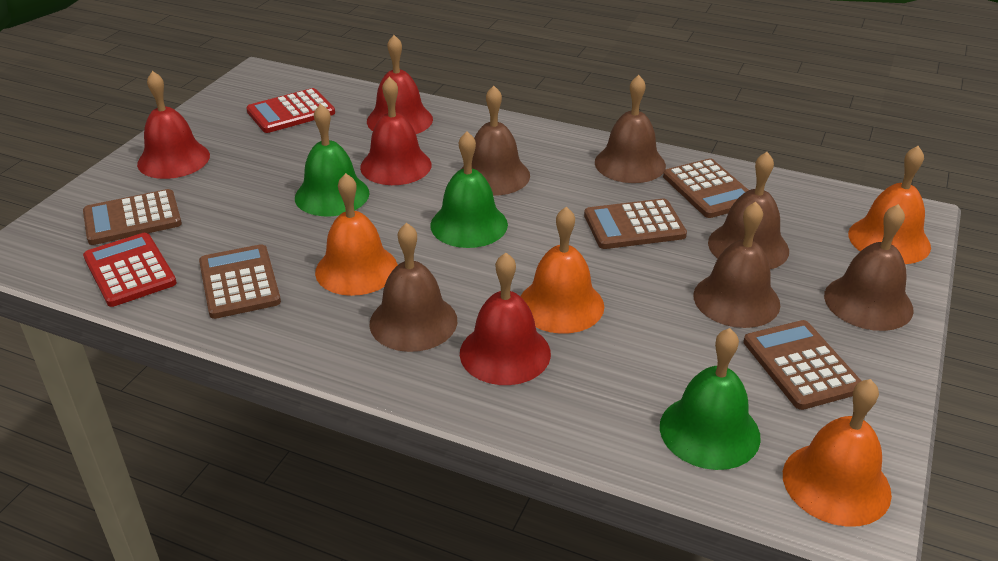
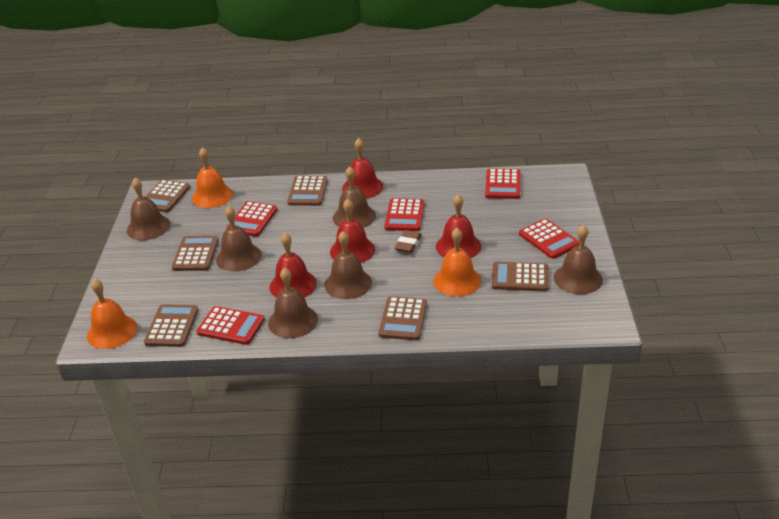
brown calculator: [83,189,182,245] [199,244,281,319] [584,199,687,249] [663,159,748,218] [743,320,861,410] = 5 -> [144,304,198,347] [146,180,190,212] [172,236,218,271] [287,176,328,206] [378,296,427,340] [492,262,549,292] = 6
brown eraser: none = 0 -> [395,230,422,253] = 1
green bell: [295,104,370,216] [430,132,508,248] [660,328,761,470] = 3 -> none = 0
orange bell: [315,173,398,296] [520,207,604,334] [783,379,892,527] [848,146,931,264] = 4 -> [87,279,137,349] [192,147,233,208] [433,228,481,297] = 3
red calculator: [83,233,177,307] [246,88,335,133] = 2 -> [197,306,265,345] [226,201,278,236] [384,198,425,231] [485,169,521,199] [519,219,579,259] = 5

